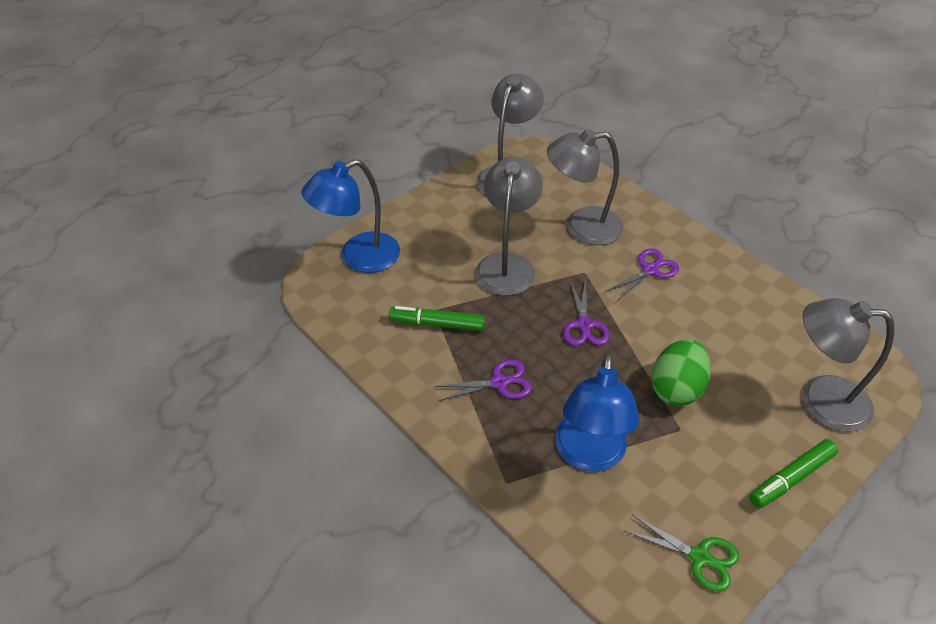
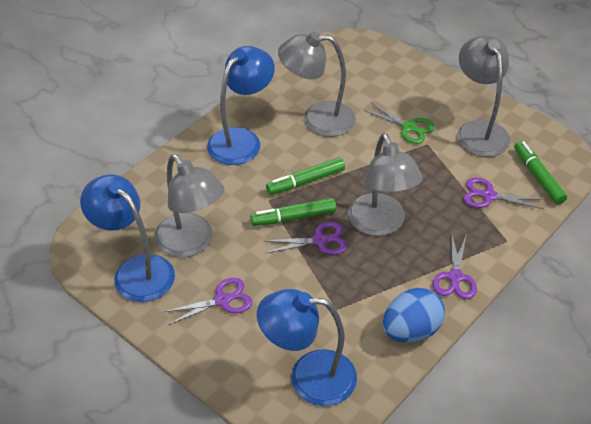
blue egg: none = 0 -> [383,288,445,343] = 1
blue lamp: [301,159,400,273] [555,353,640,472] = 2 -> [80,174,175,302] [207,46,275,165] [257,289,357,406] = 3
green egg: [651,339,711,406] = 1 -> none = 0
green marker: [389,306,485,331] [749,439,838,508] = 2 -> [250,198,336,226] [266,157,345,195] [514,141,567,205] = 3
purple scissors: [434,359,532,401] [563,279,610,346] [605,249,679,301] = 3 -> [164,278,252,325] [265,222,347,255] [433,235,477,299] [464,178,544,209] = 4

